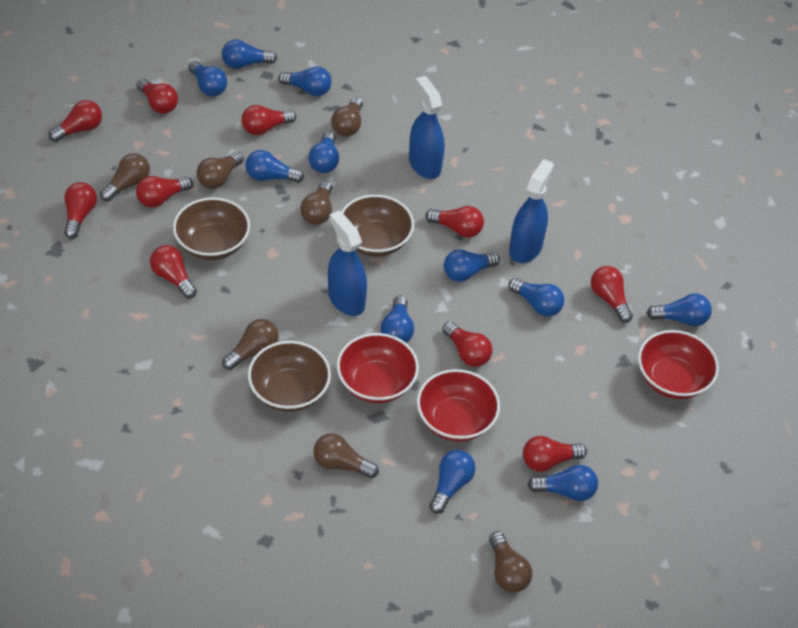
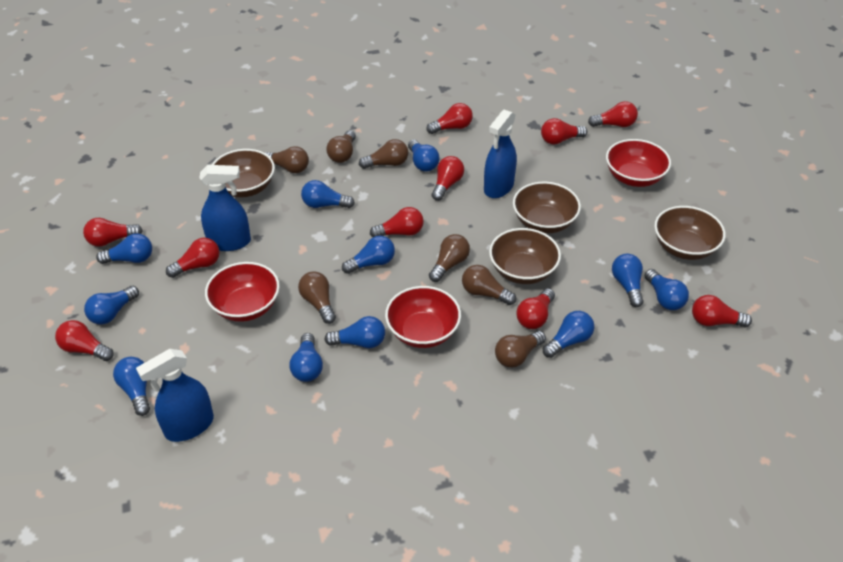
brown bowl: [173,197,250,260] [248,341,331,412] [341,195,414,257] = 3 -> [212,149,275,197] [489,228,561,284] [513,182,581,233] [654,206,726,260] = 4

